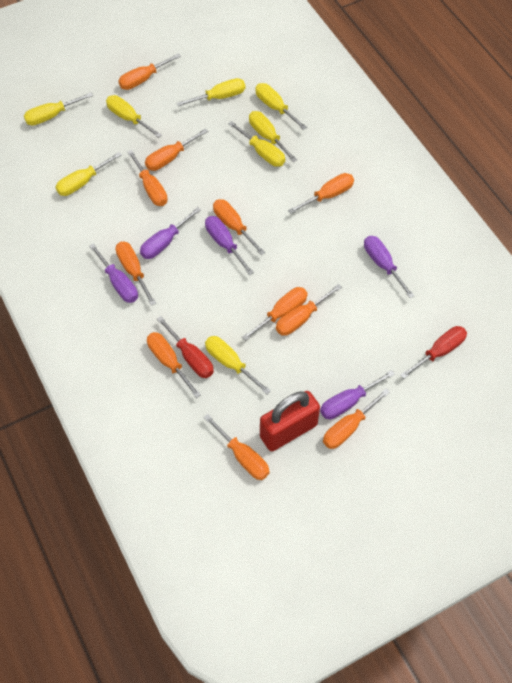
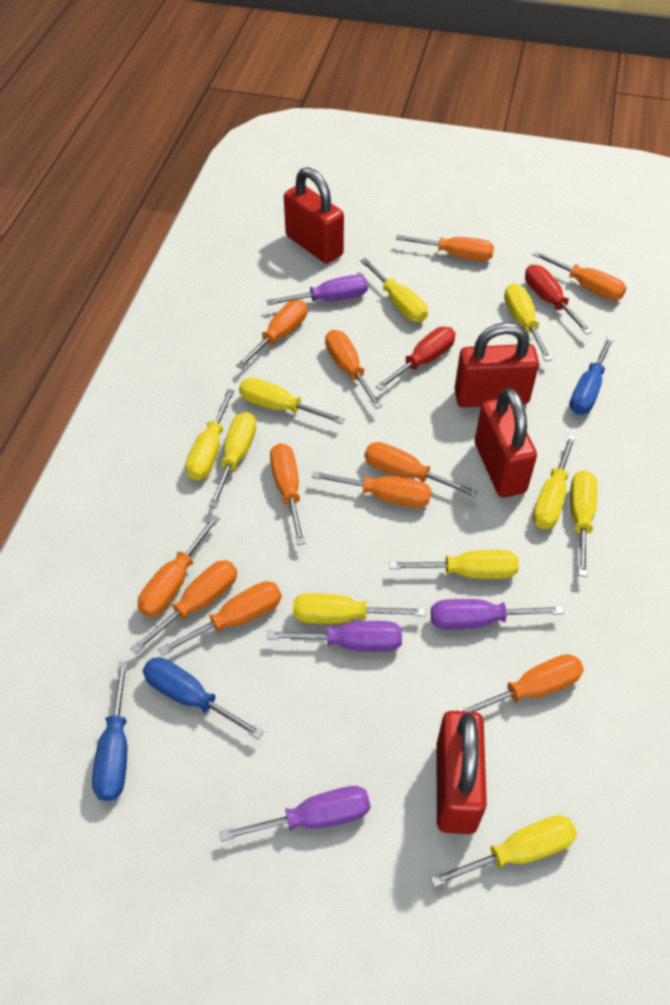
blue screwdriver: none = 0 -> [92,661,128,801] [143,657,264,740] [570,336,614,415] = 3
purple screwdriver: [89,243,138,303] [140,207,201,259] [205,216,254,275] [320,370,395,419] [364,236,414,298] = 5 -> [220,786,370,841] [267,275,368,305] [267,621,402,652] [431,599,564,630] = 4
red padlock: [260,391,320,451] = 1 -> [284,167,344,264] [436,711,487,834] [454,322,539,407] [475,388,537,498] = 4
yellow screwdriver: [24,92,93,126] [56,152,122,196] [106,95,162,138] [177,78,245,107] [205,336,271,394] [228,121,285,167] [249,111,297,162] [255,83,307,130] = 8 -> [185,389,235,481] [209,412,257,508] [239,378,345,424] [293,593,426,624] [360,258,428,322] [389,550,519,579] [430,815,577,888] [504,283,552,361] [533,435,576,529] [570,470,598,577] = 10

